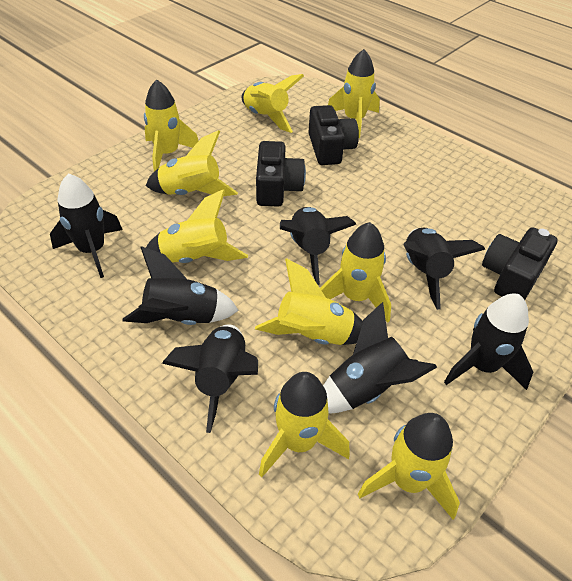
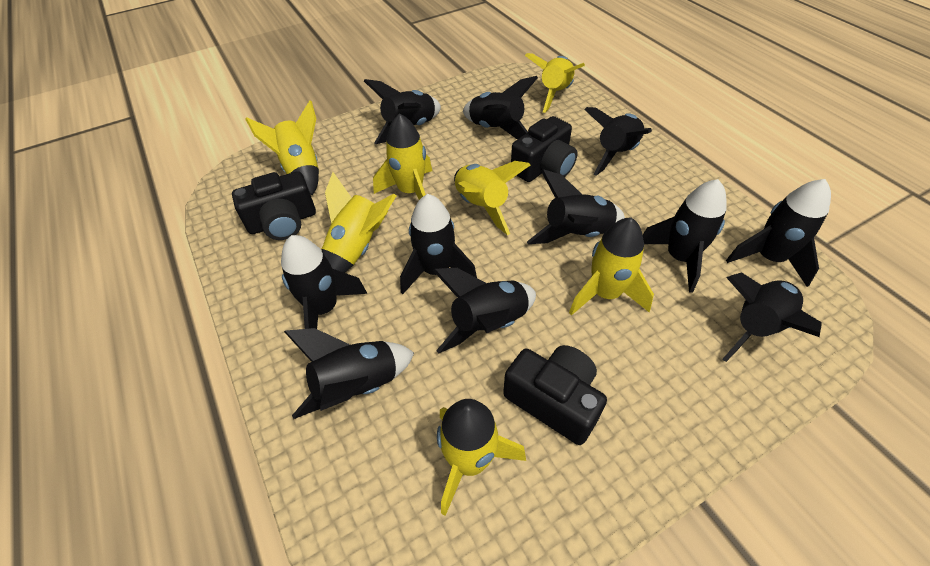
black rocket: [50,173,123,278] [123,246,239,325] [162,324,258,433] [280,207,357,285] [323,302,437,413] [403,228,485,310] [444,294,533,390] = 7 -> [281,235,367,329] [284,328,414,419] [364,79,441,144] [400,194,477,294] [433,268,536,354] [463,76,538,139] [527,169,625,244] [584,107,652,176] [643,179,727,293] [722,272,822,362] [726,179,831,287] = 11
yellow rocket: [144,80,199,171] [146,130,238,196] [146,189,248,263] [242,74,304,133] [255,258,363,345] [259,372,350,477] [320,222,391,323] [328,49,380,138] [358,413,460,520] = 9 -> [245,100,319,195] [322,172,396,273] [373,113,432,200] [437,399,526,516] [454,161,530,235] [525,53,585,113] [569,217,654,315] = 7

